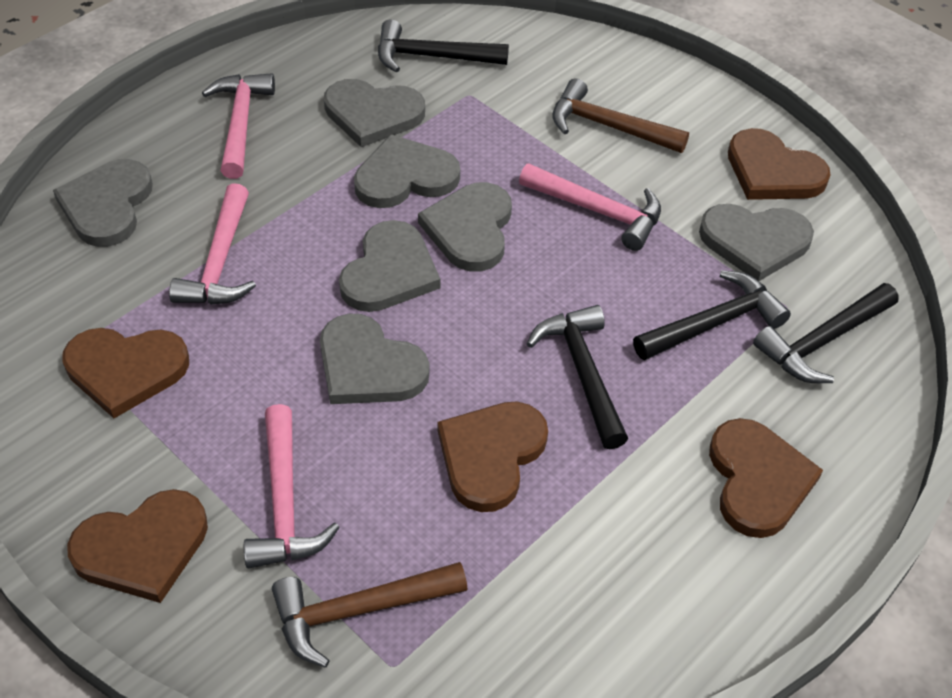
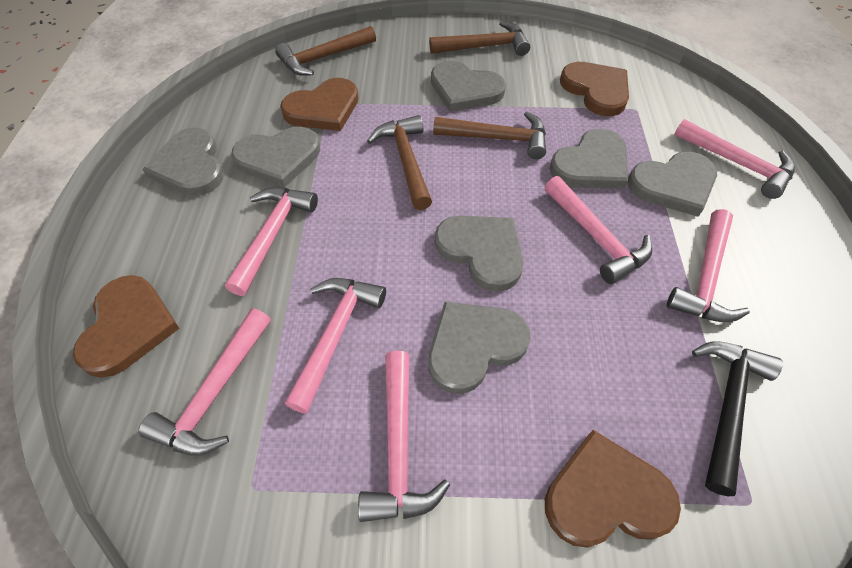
black hammer: [378,19,509,73] [527,305,628,449] [633,270,791,360] [753,283,899,383] = 4 -> [692,341,783,496] = 1
brown hammer: [272,562,467,667] [552,78,689,153] = 2 -> [275,26,376,76] [367,115,432,210] [429,21,530,56] [433,111,546,159] = 4
brown heart: [62,328,189,418] [67,489,208,603] [437,402,548,512] [709,418,823,538] [728,128,830,200] = 5 -> [73,275,180,378] [280,78,359,131] [545,430,681,548] [560,62,629,116] = 4
pink hammer: [169,183,256,304] [202,73,275,179] [244,404,340,569] [519,163,661,251] = 4 -> [138,309,271,456] [225,187,318,296] [285,278,386,414] [358,351,450,522] [545,176,652,284] [667,209,750,322] [674,119,795,199] = 7

